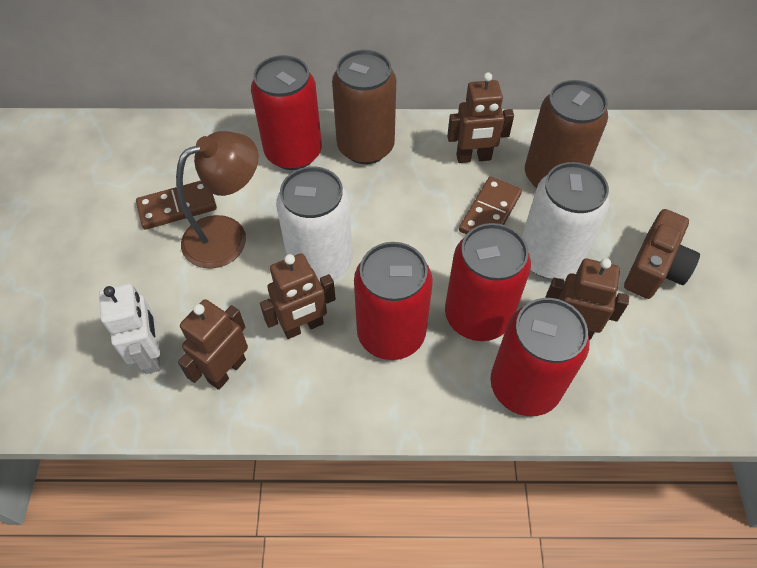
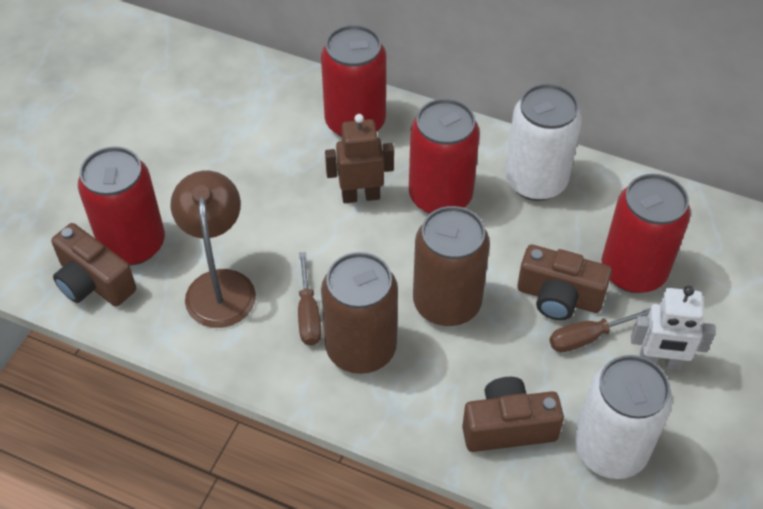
brown camera: [624,209,700,299] = 1 -> [51,223,136,307] [462,377,564,452] [517,245,612,320] = 3
brown domino: [136,181,217,230] [459,177,522,234] = 2 -> none = 0
brown robot: [178,299,248,390] [260,253,336,339] [447,72,514,163] [545,258,629,340] = 4 -> [325,114,394,203] = 1
brown screwdriver: none = 0 -> [298,252,322,346] [549,308,650,352] = 2

